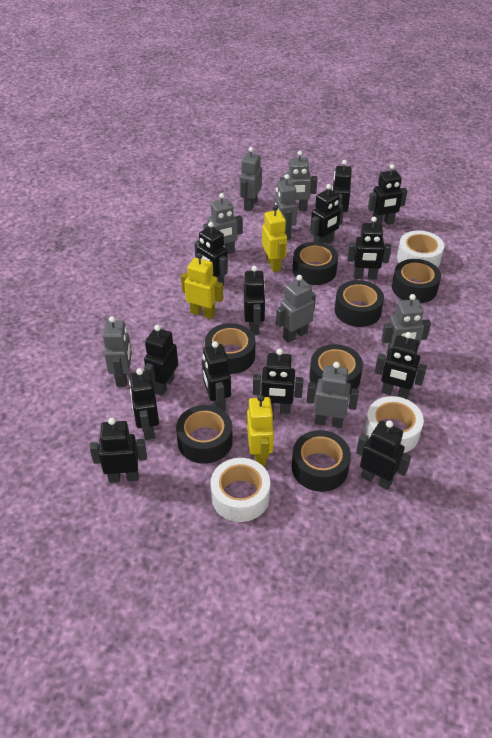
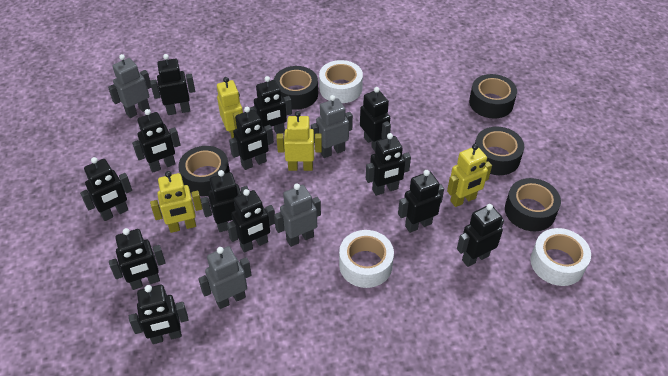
black tape: [176,405,233,464] [205,323,255,374] [292,430,351,492] [293,242,338,285] [309,344,363,394] [335,280,384,327] [392,259,441,303] = 7 -> [178,146,230,196] [274,66,318,110] [469,74,517,119] [475,127,524,175] [505,178,561,231] = 5
grey robot: [103,316,132,387] [203,193,243,254] [239,147,262,211] [274,174,297,239] [276,275,316,343] [280,151,317,211] [306,362,359,428] [381,294,431,354] = 8 -> [108,54,151,118] [198,246,251,309] [274,184,321,247] [311,95,353,158] = 4
yellow robot: [181,253,223,319] [247,394,274,466] [262,205,287,272] = 3 -> [150,171,203,233] [217,77,243,138] [276,111,322,171] [447,144,492,207] = 4

